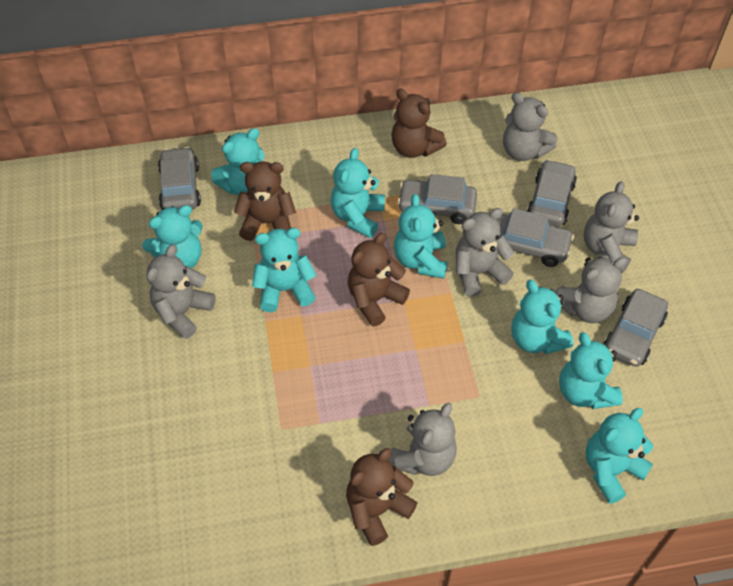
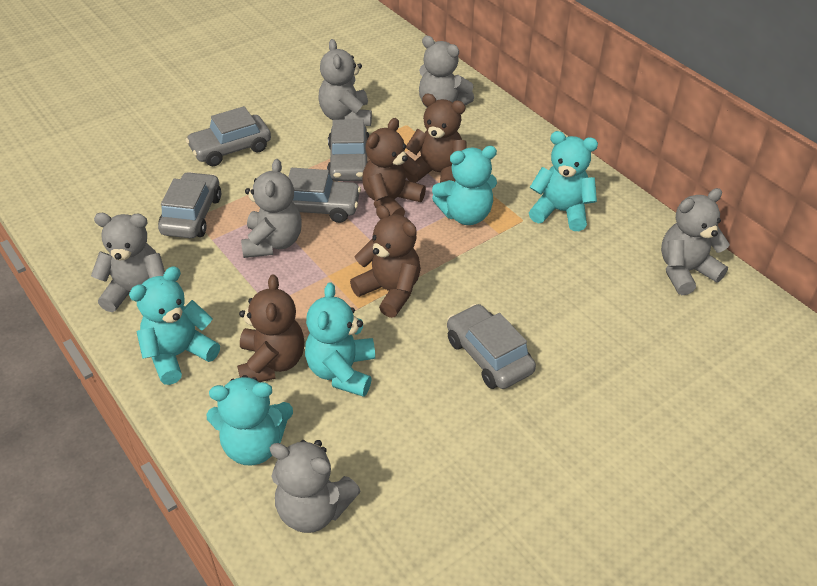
turquoise teddy bear: [142,205,203,268] [211,128,265,195] [252,228,316,312] [331,148,385,238] [394,194,448,279] [511,280,573,354] [559,332,623,409] [586,408,653,504] = 8 -> [129,266,220,385] [207,375,293,466] [305,282,375,397] [432,146,497,225] [529,131,598,231] = 5

